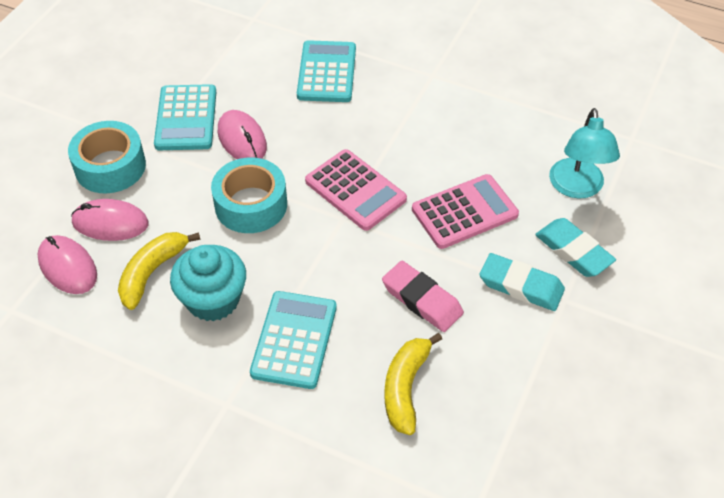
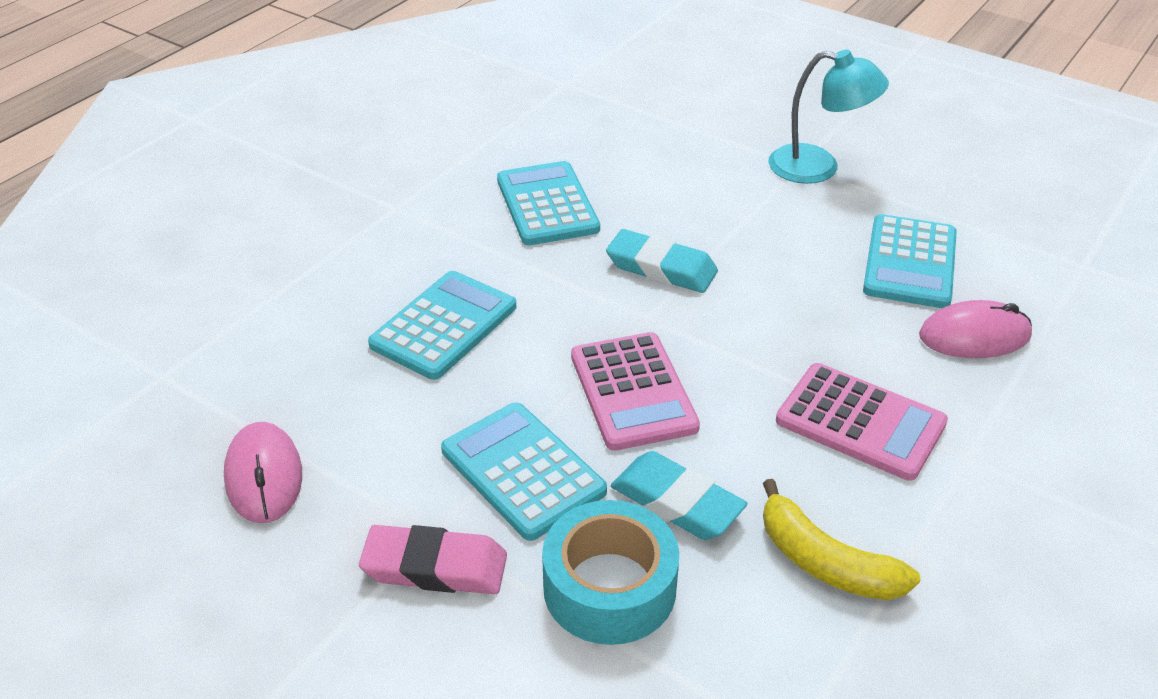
pink mouse: [37,235,97,294] [71,199,149,241] [218,110,267,159] = 3 -> [224,422,302,523] [919,300,1032,358] = 2
turquoise calculator: [154,84,216,150] [250,291,337,389] [297,40,356,102] = 3 -> [368,271,516,380] [441,402,607,541] [497,161,600,245] [863,214,957,308] = 4
turquoise cupcake: [170,245,246,321] = 1 -> none = 0
turquoise tape: [68,121,146,193] [211,157,287,233] = 2 -> [542,500,679,645] = 1
yellow banana: [118,232,200,310] [385,333,442,435] = 2 -> [763,479,920,600] = 1

